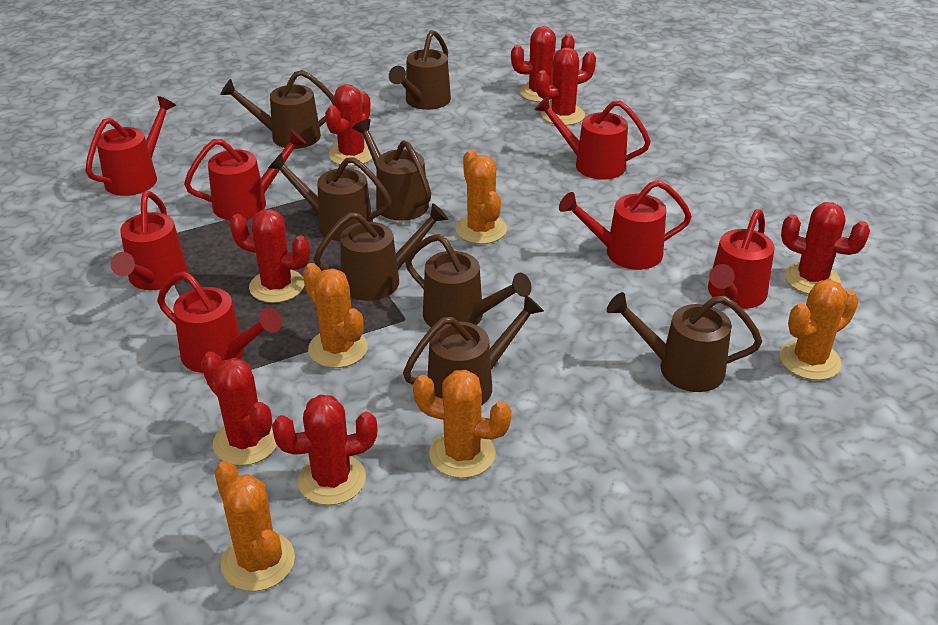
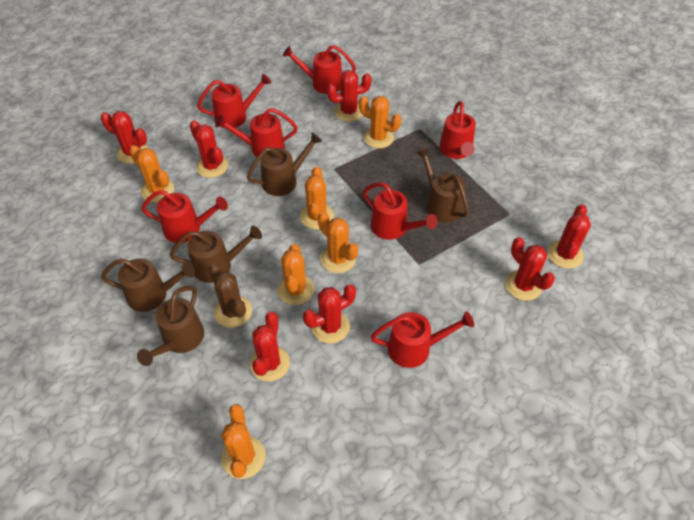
brown cactus: none = 0 -> [209,263,252,328] = 1
brown watering can: [220,70,334,149] [268,152,392,241] [313,203,449,301] [353,119,431,221] [389,30,451,110] [403,294,544,405] [405,234,532,327] [607,292,762,392] = 8 -> [101,258,195,312] [137,286,204,366] [169,226,262,283] [247,132,322,196] [417,148,469,223] = 5
orange cactus: [215,461,295,591] [303,263,368,368] [413,370,511,478] [455,150,507,244] [780,280,859,380] = 5 -> [129,145,174,202] [221,404,266,479] [277,244,314,305] [300,166,334,230] [318,212,358,273] [359,96,401,148] = 6

